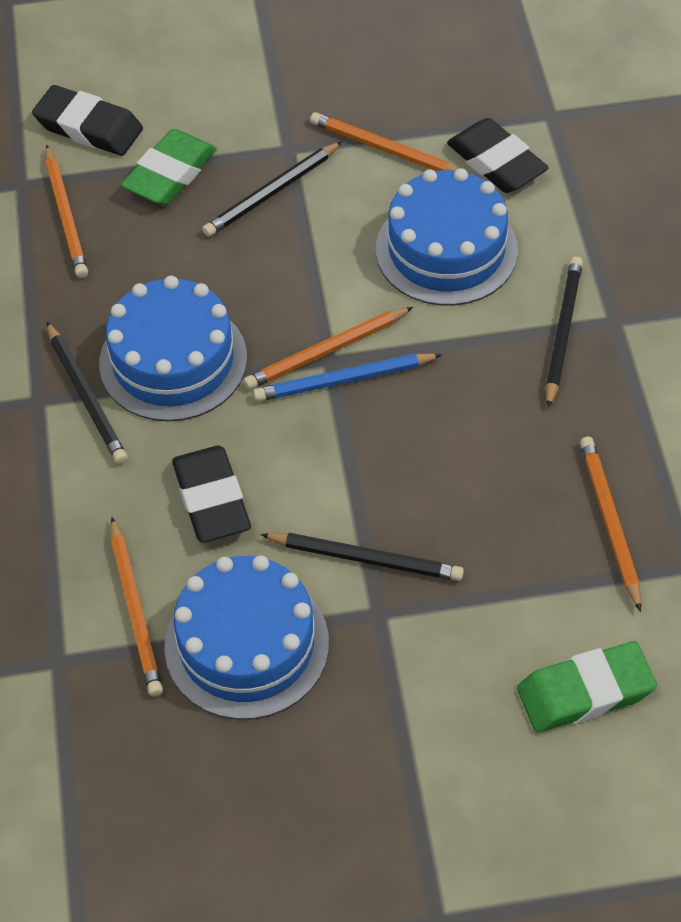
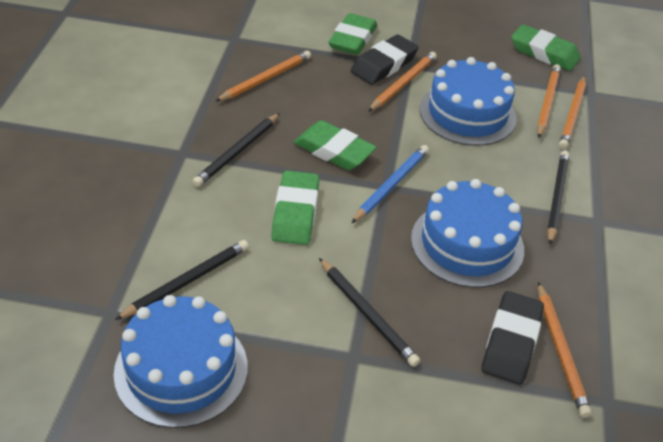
black eraser: [32,85,143,156] [172,446,251,543] [447,118,549,193] = 3 -> [351,34,419,85] [482,291,544,385] = 2
green eraser: [121,129,217,205] [517,641,657,733] = 2 -> [271,171,319,245] [294,120,377,170] [328,13,377,55] [511,24,581,71] = 4

